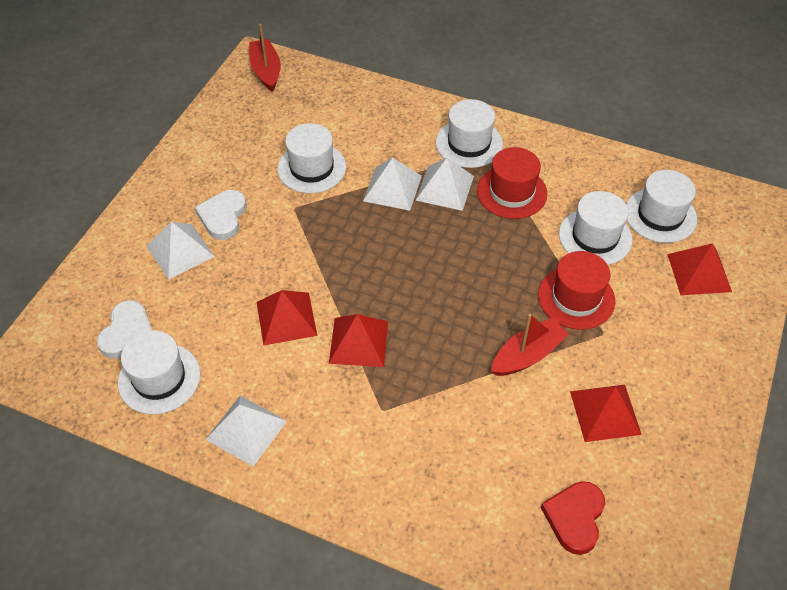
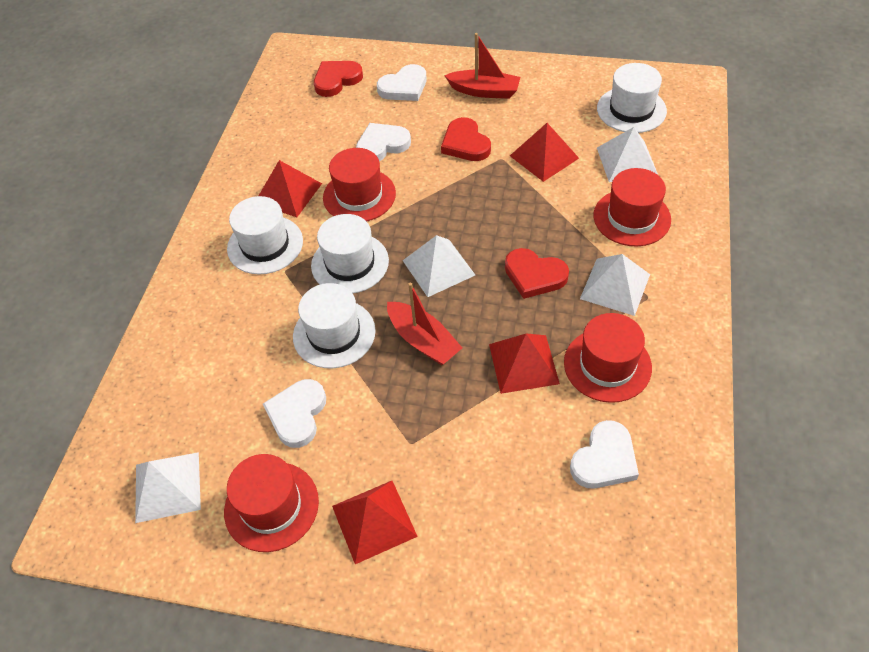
red hat: [477,147,548,219] [538,251,615,330] = 2 -> [224,454,319,552] [323,148,396,222] [564,313,652,403] [594,168,671,246] = 4
red heart: [541,481,605,555] = 1 -> [314,61,363,97] [441,117,491,161] [505,248,569,299] = 3
white hat: [118,330,201,414] [277,123,346,193] [436,99,503,168] [559,191,633,265] [626,170,697,243] = 5 -> [227,196,303,274] [293,283,376,368] [311,214,389,294] [597,63,667,133] = 4
white heart: [97,300,152,359] [195,190,247,240] = 2 -> [263,379,326,448] [356,123,411,161] [377,64,427,101] [570,420,639,489] = 4

